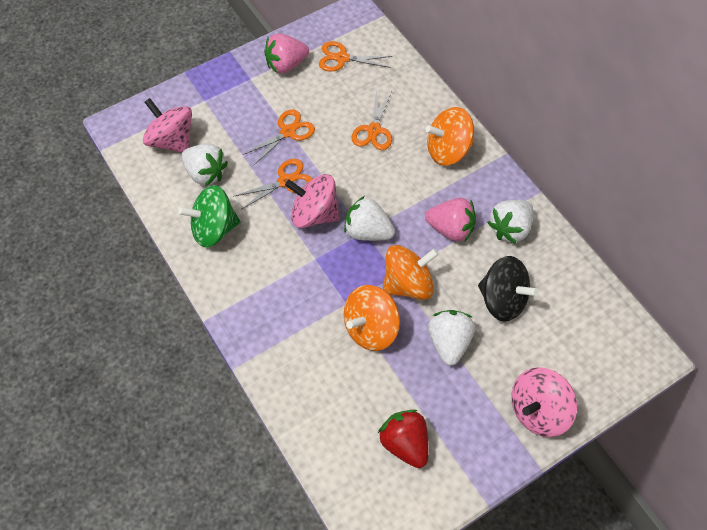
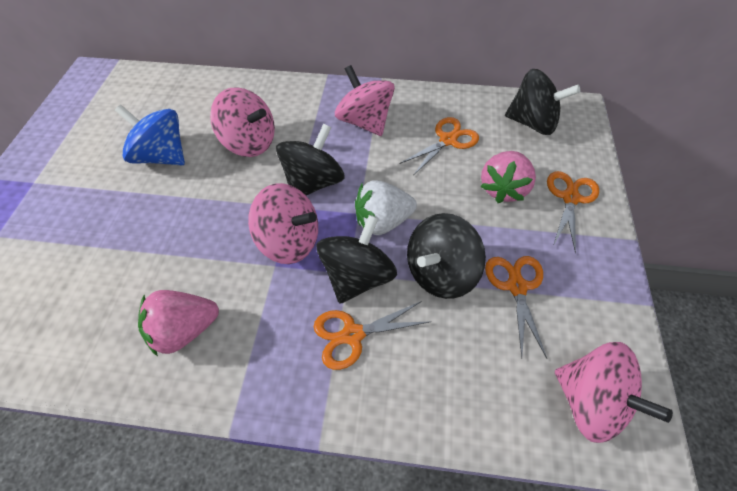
black spinning top: [478,256,539,322] = 1 -> [276,124,344,196] [316,215,397,304] [407,213,486,299] [505,69,581,135] = 4
blue spinning top: none = 0 -> [115,105,185,165] = 1
green spinning top: [178,185,240,247] = 1 -> none = 0
orange spinning top: [344,285,400,351] [383,245,439,300] [425,107,474,166] = 3 -> none = 0
pink spinning top: [143,98,192,153] [285,174,340,228] [511,367,577,437] = 3 -> [210,87,275,157] [248,183,318,264] [335,65,395,136] [555,342,673,443] = 4
red strawberry: [378,410,429,468] = 1 -> none = 0
white strawberry: [181,144,228,186] [344,196,395,241] [428,310,475,366] [487,200,533,244] = 4 -> [355,180,417,235] = 1

